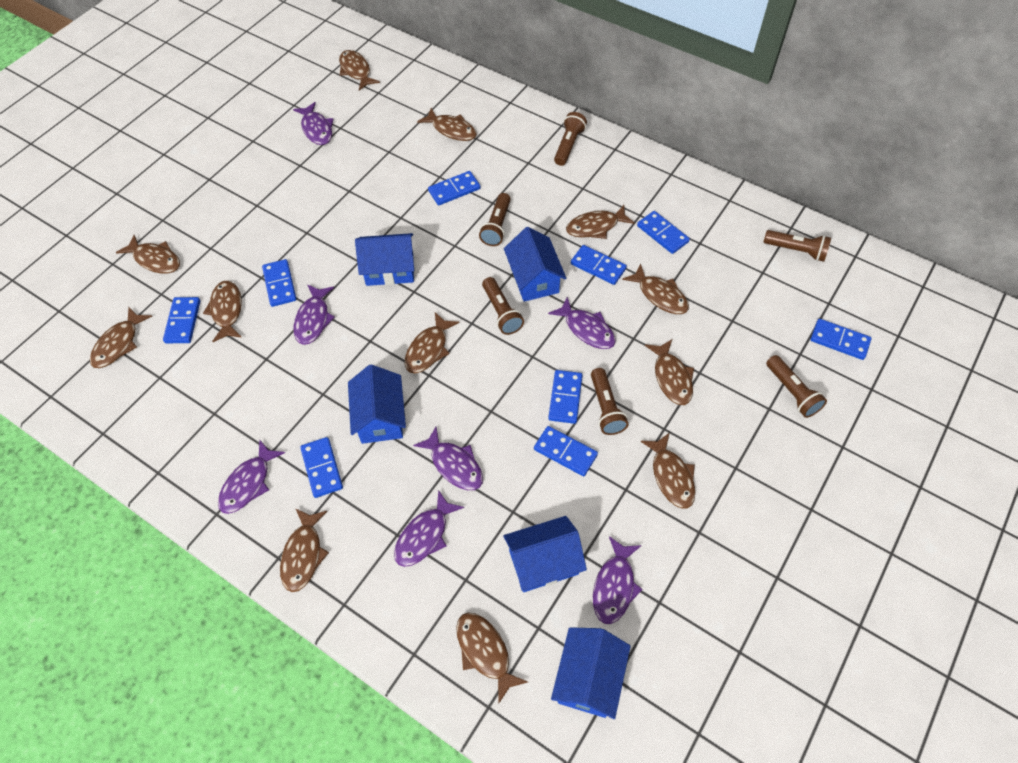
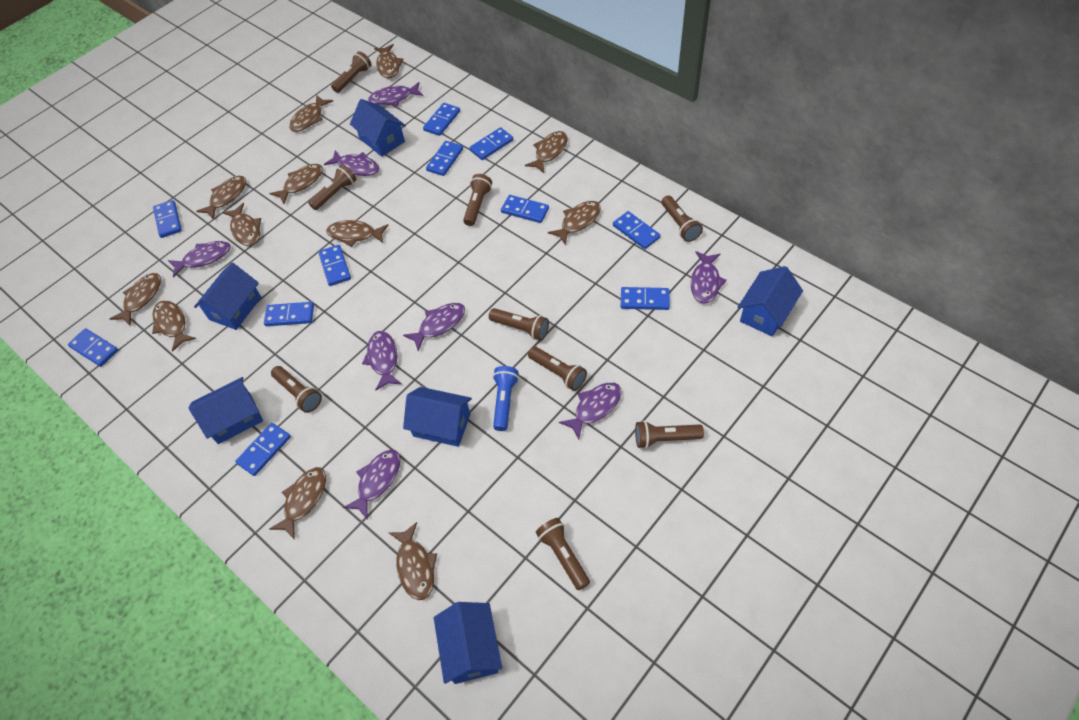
blue domino: [163,297,200,343] [262,259,296,307] [300,437,343,498] [428,171,480,205] [534,426,598,476] [548,370,582,424] [571,245,627,285] [637,211,690,254] [810,319,872,360] = 9 -> [68,328,118,367] [153,200,182,238] [235,423,291,476] [264,302,314,326] [318,245,351,286] [423,103,460,136] [426,141,463,176] [469,127,513,160] [501,195,549,223] [613,211,660,249] [621,287,670,310] = 11
blue flashlight: none = 0 -> [493,366,519,431] = 1
blue house: [348,364,406,444] [355,233,414,286] [503,516,587,592] [504,227,566,302] [551,627,631,719] = 5 -> [188,377,263,444] [194,263,261,330] [350,99,406,157] [403,387,472,447] [434,602,502,684] [738,266,803,337] = 6
brown flashlight: [479,193,511,246] [482,277,524,335] [554,112,587,166] [591,368,628,435] [764,230,831,262] [766,355,827,418] = 6 -> [271,366,322,413] [308,164,357,210] [331,51,372,93] [463,174,492,226] [489,308,549,341] [528,347,587,391] [536,518,590,590] [635,421,704,449] [662,196,703,242] = 9
purple fish: [218,439,285,514] [293,102,333,145] [293,284,335,345] [394,490,464,567] [413,427,483,490] [548,297,616,349] [593,536,643,624] = 7 -> [168,241,230,278] [324,150,379,176] [343,449,400,520] [362,331,402,391] [368,82,423,106] [403,303,465,351] [559,382,622,439] [691,251,727,304] = 8

